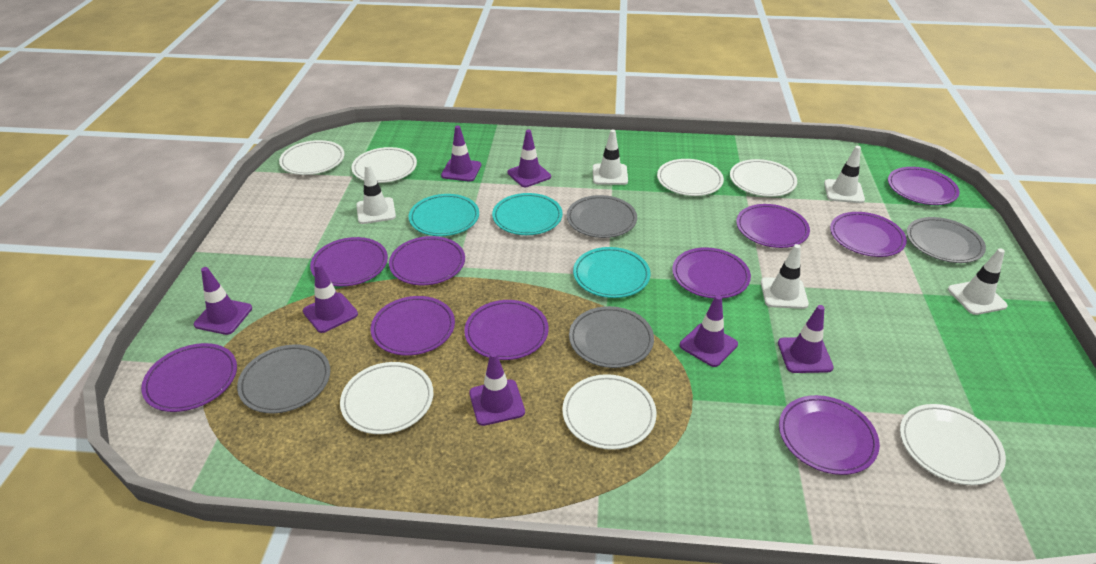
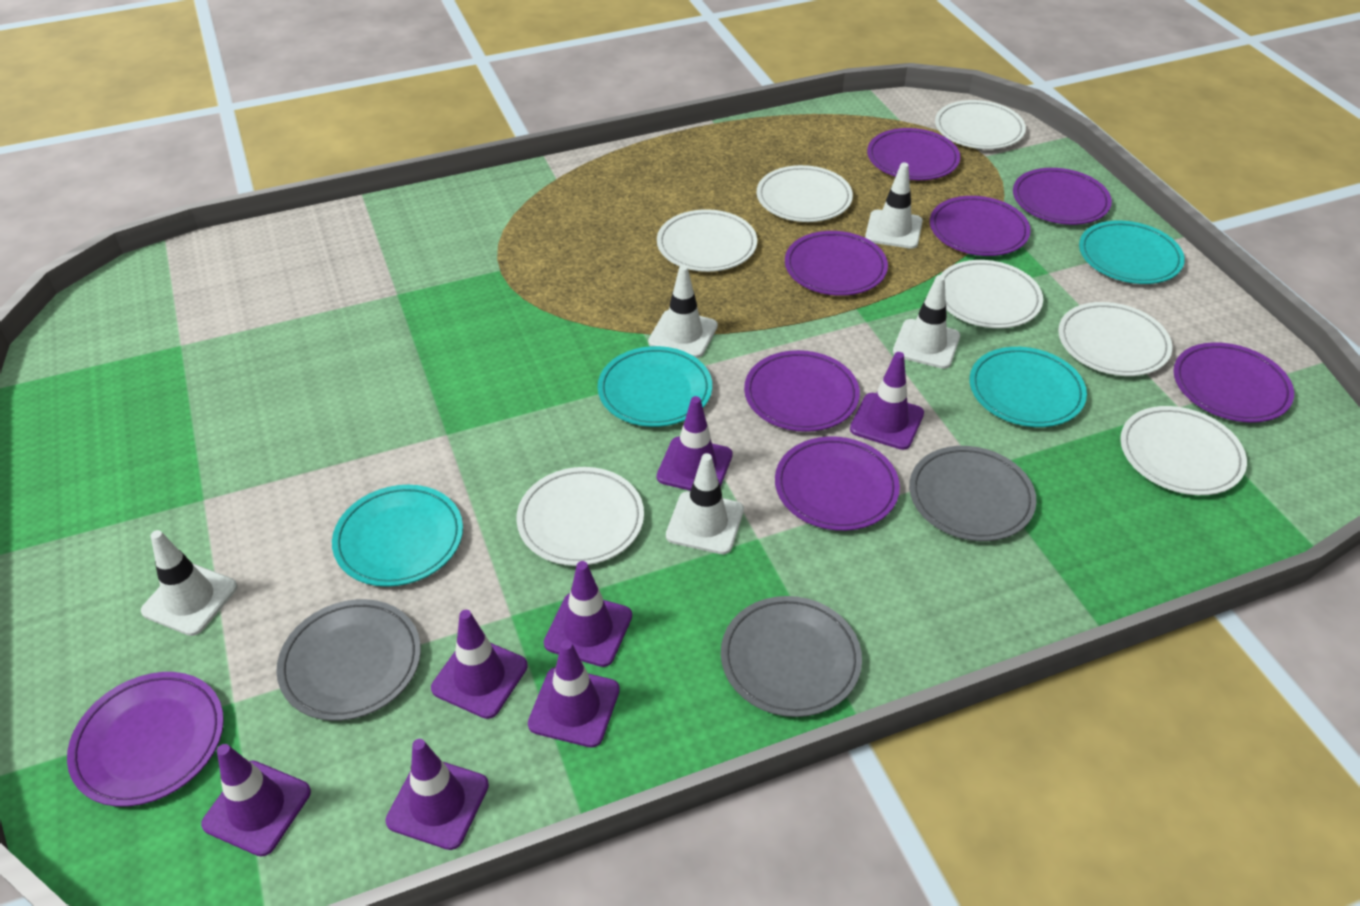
grey plate: [237,344,330,413] [567,195,637,238] [569,306,654,368] [907,217,986,263] = 4 -> [276,599,421,721] [721,596,862,717] [909,446,1037,541] = 3
purple plate: [141,343,237,412] [310,237,388,287] [371,296,455,356] [389,236,465,285] [464,300,549,360] [672,247,751,299] [736,204,810,248] [779,395,880,475] [830,212,907,257] [888,167,960,205] = 10 -> [67,672,224,807] [744,350,860,432] [775,436,900,531] [785,231,888,296] [867,128,960,180] [930,196,1031,256] [1013,168,1112,225] [1173,342,1294,423] = 8
turquoise plate: [409,194,479,236] [492,193,563,235] [573,247,650,298] = 3 -> [332,485,463,587] [598,346,712,427] [969,347,1087,427] [1079,221,1185,284] = 4

